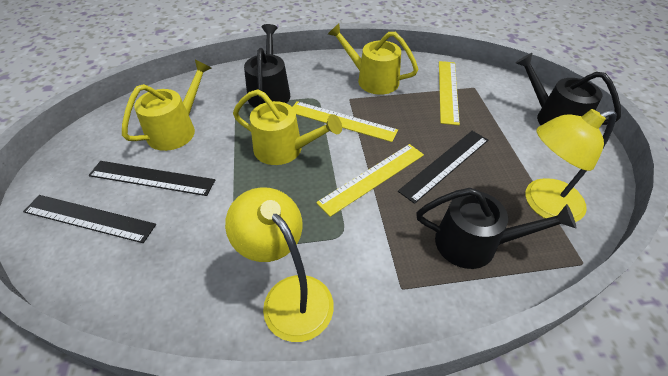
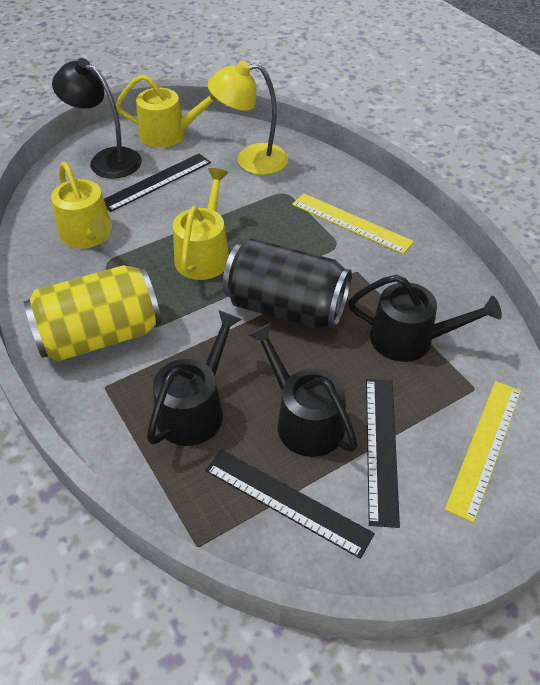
black can: none = 0 -> [223,238,352,329] = 1
black lamp: none = 0 -> [52,58,142,179] = 1
yellow can: none = 0 -> [24,265,161,362] = 1
yellow lamp: [225,187,334,342] [525,109,617,222] = 2 -> [208,60,288,175] = 1
yellow ruler: [293,101,398,142] [316,144,424,217] [439,61,460,125] = 3 -> [292,193,414,254] [445,381,521,523] = 2

